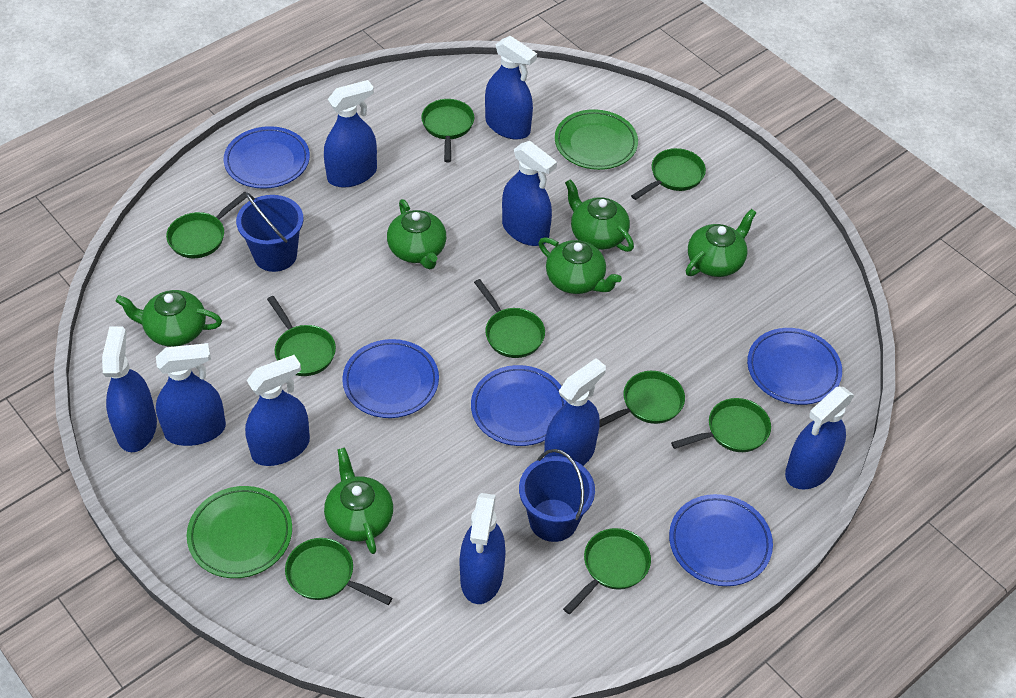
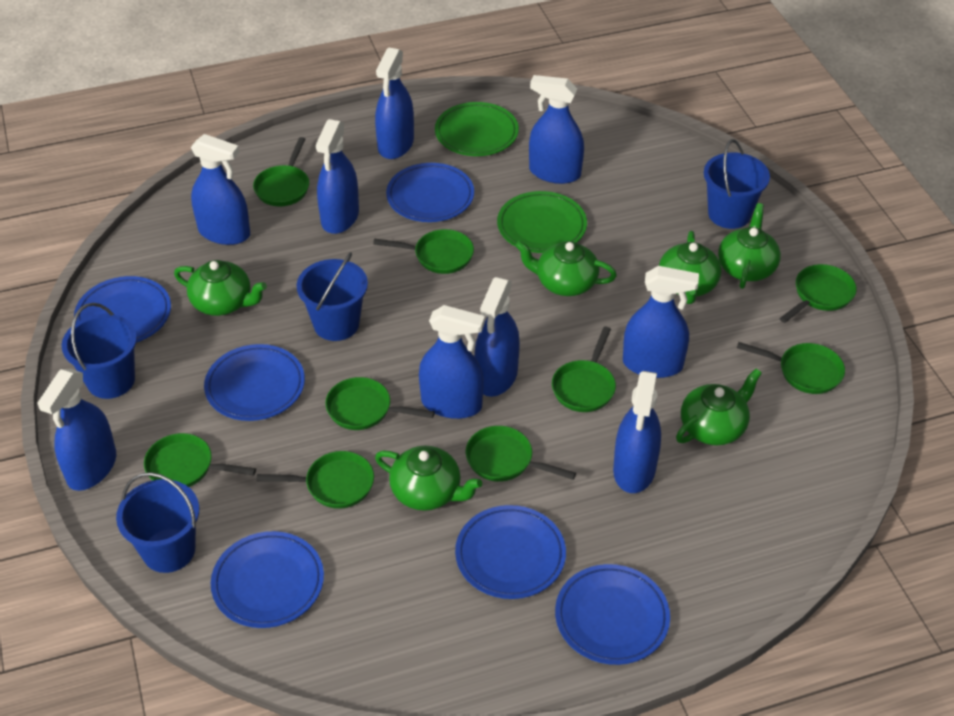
blue bucket: [236,193,303,272] [519,449,595,542] = 2 -> [62,303,137,399] [116,472,199,573] [297,252,368,341] [704,139,770,229] = 4
blue plate: [224,126,310,189] [342,339,439,418] [471,365,566,446] [669,494,773,586] [747,328,842,405] = 5 -> [74,276,171,343] [204,344,305,421] [211,531,324,628] [386,163,474,222] [455,505,566,599] [555,564,670,665] = 6

